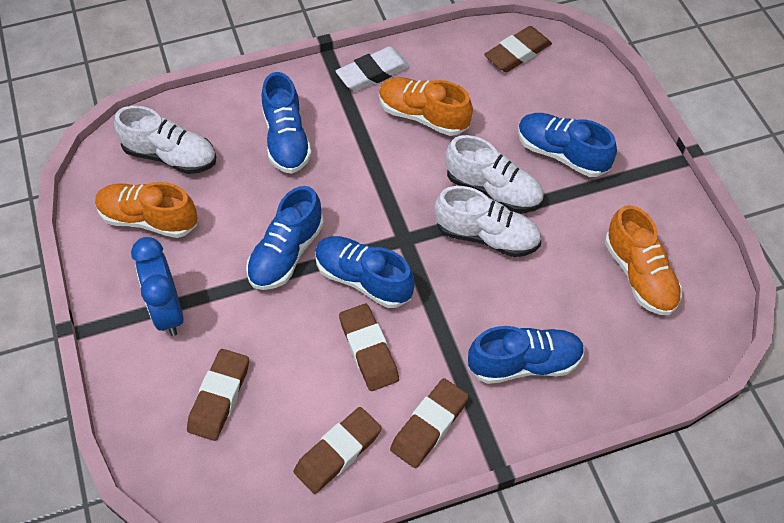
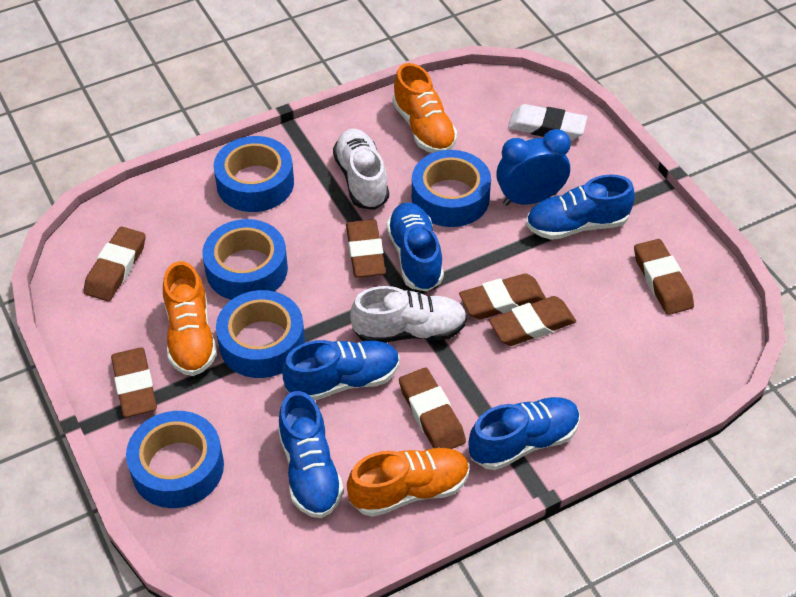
blue tape: none = 0 -> [126,411,224,508] [202,219,288,300] [214,136,294,212] [216,290,305,378] [412,150,491,227] = 5
brown eraser: [187,349,249,441] [294,407,382,494] [339,304,399,391] [390,378,469,468] [484,26,552,72] = 5 -> [83,226,146,301] [111,347,157,417] [346,219,386,278] [399,368,466,449] [459,273,546,320] [489,296,576,346] [634,239,694,315] = 7
white shoe: [114,106,216,174] [435,186,541,257] [445,135,544,213] = 3 -> [333,129,389,210] [350,286,467,343] = 2

